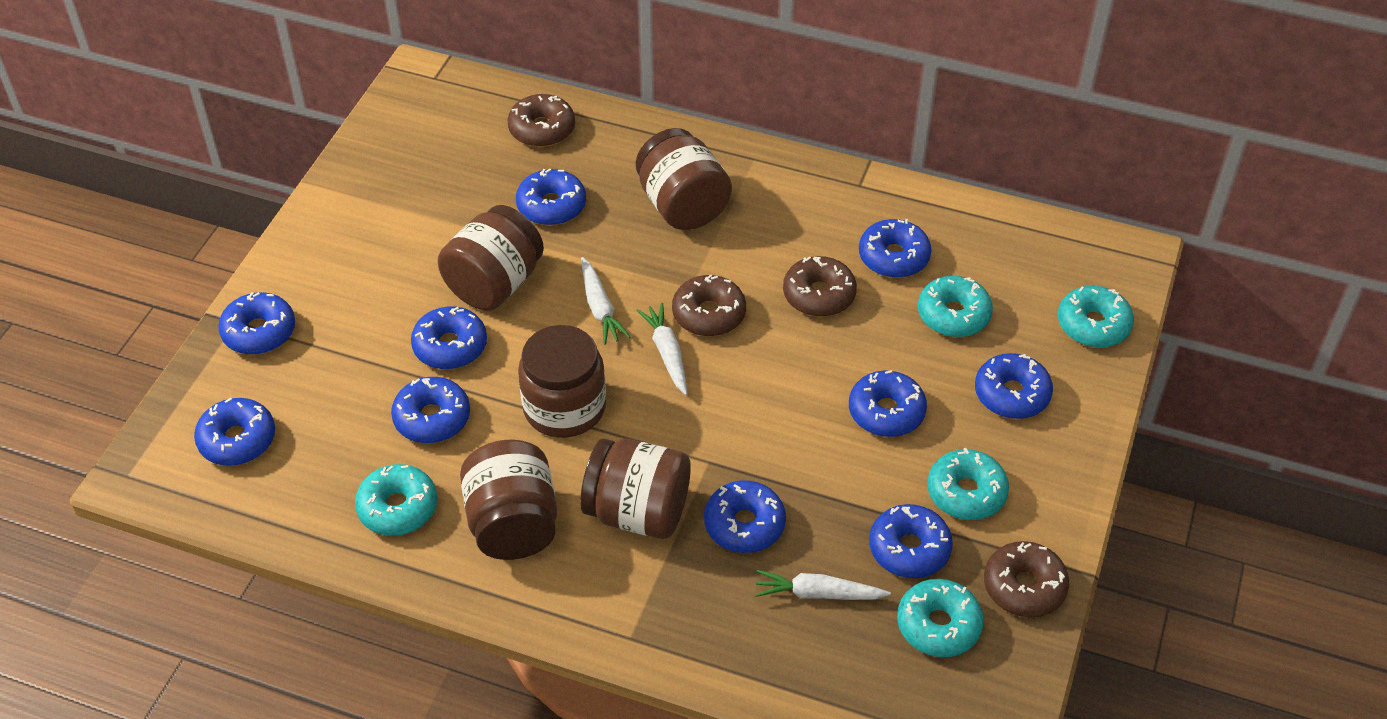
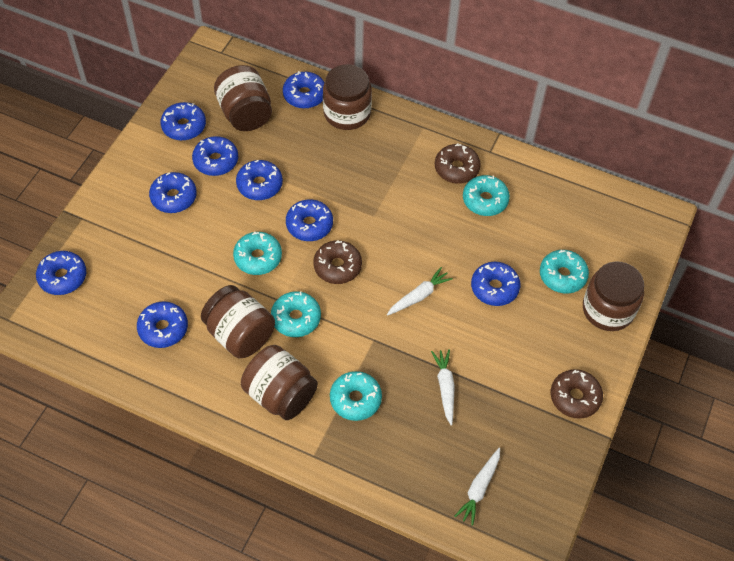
blue donut: [194,398,275,466] [218,292,295,355] [391,377,470,443] [411,306,487,369] [516,169,586,225] [704,480,786,553] [849,370,927,437] [859,219,931,278] [869,504,953,578] [975,353,1053,419] = 10 -> [36,251,86,295] [137,301,188,348] [149,172,197,213] [160,102,206,141] [192,136,238,176] [236,160,283,200] [283,71,325,109] [286,199,333,241] [471,262,520,306] = 9
brown donut: [508,94,575,147] [672,274,746,336] [783,256,857,317] [984,541,1069,617] = 4 -> [313,240,362,284] [435,144,481,184] [551,369,603,419] = 3

